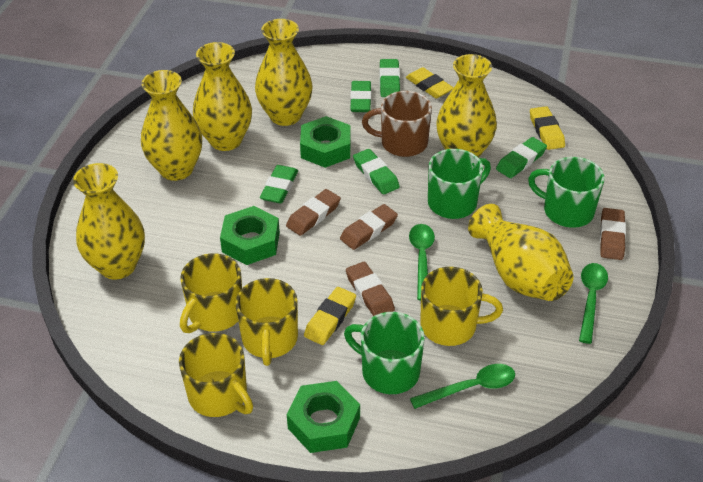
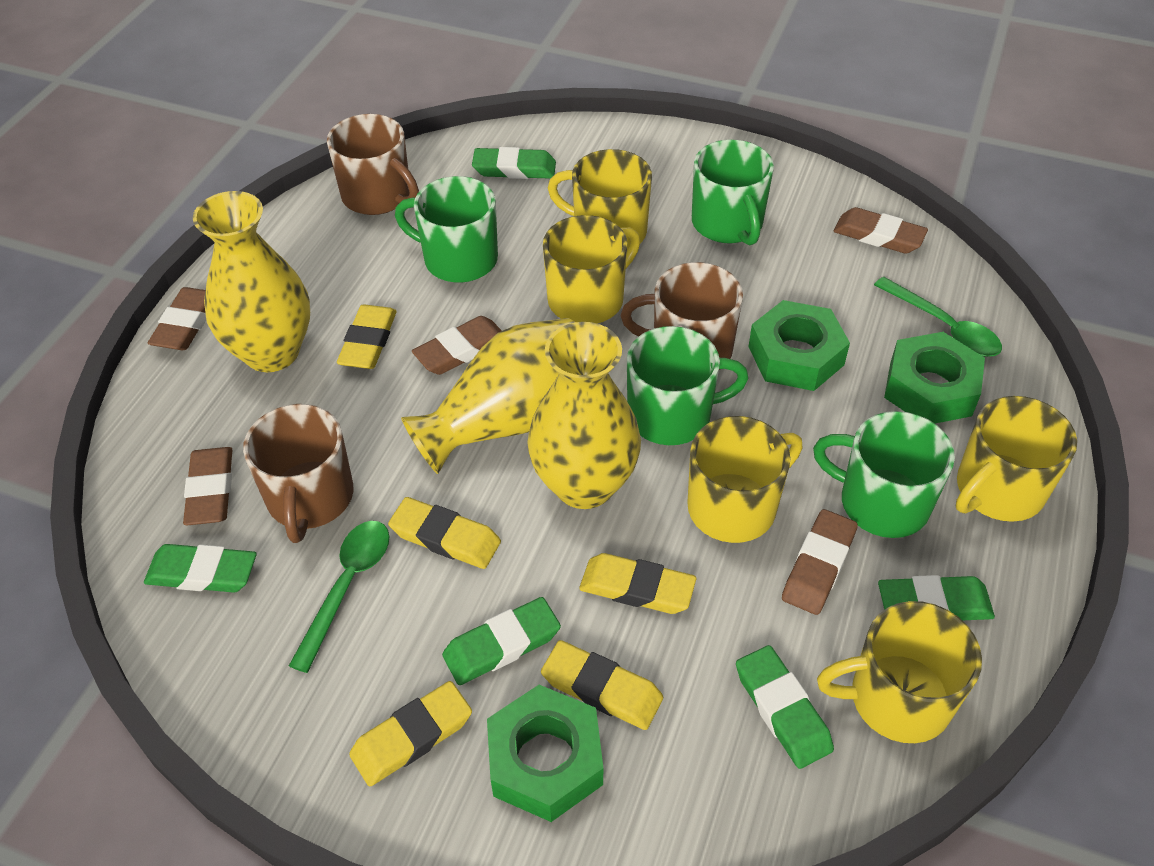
brown eraser: [286,189,341,236] [340,204,398,250] [346,262,395,316] [600,208,626,260] = 4 -> [148,287,206,350] [183,447,232,526] [412,316,502,375] [782,509,858,615] [833,207,928,254] = 5
brown mug: [362,91,432,157] = 1 -> [243,404,354,543] [327,114,419,215] [621,262,743,370] = 3
green mug: [344,312,425,394] [428,149,491,219] [528,157,605,228] = 3 -> [395,176,498,283] [627,326,749,445] [692,140,774,246] [813,411,955,538] = 4
green spoon: [409,224,435,300] [410,364,515,409] [579,263,608,344] = 3 -> [289,521,389,673] [874,277,1002,357] = 2
yellow eraser: [304,287,356,345] [406,67,454,99] [530,106,565,150] = 3 -> [337,305,397,369] [349,681,472,786] [388,497,501,569] [541,640,663,730] [579,553,696,614] = 5
yellow mug: [179,333,253,417] [180,253,242,333] [235,278,298,366] [420,267,503,346] = 4 -> [543,215,640,324] [548,149,652,251] [687,416,803,543] [817,601,982,743] [956,396,1077,522] = 5
yellow vase: [73,163,145,280] [141,70,202,181] [193,42,252,151] [255,19,313,126] [436,54,497,158] [468,204,574,301] = 6 -> [193,191,310,372] [401,318,574,474] [527,322,641,509] = 3

